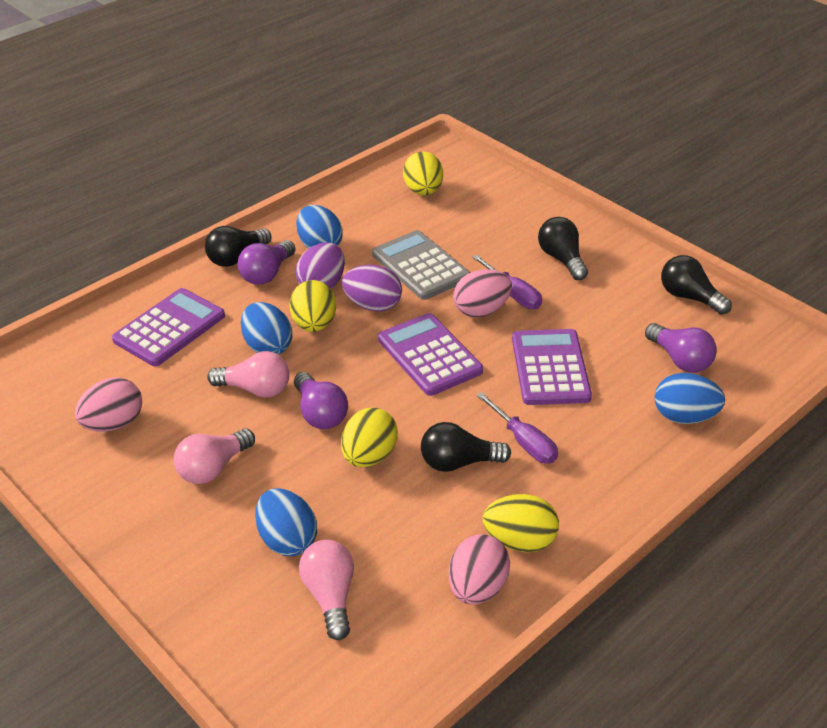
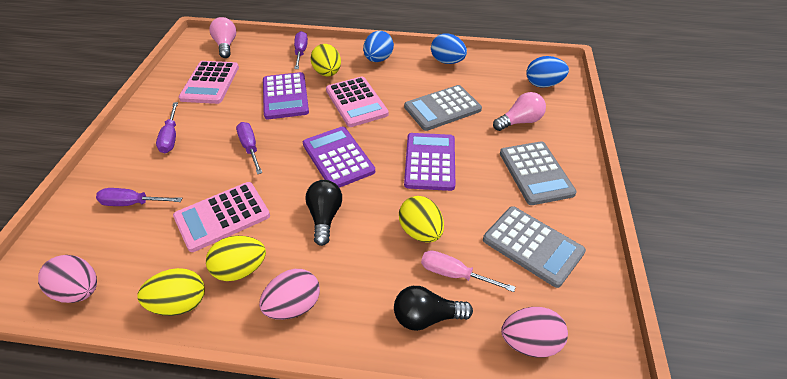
black light bulb: [205,226,271,267] [421,422,511,472] [538,217,588,280] [661,255,732,315] = 4 -> [305,180,342,246] [394,286,473,331] = 2
blue egg: [241,302,292,355] [255,488,317,556] [296,205,342,249] [654,373,725,424] = 4 -> [363,31,394,62] [431,34,467,64] [526,56,569,88] = 3
grey calculator: [372,230,470,300] = 1 -> [404,85,482,131] [483,206,586,288] [500,141,577,205] = 3
pink calculator: none = 0 -> [173,182,270,252] [179,61,239,104] [326,77,389,127] = 3
pink light bulb: [174,429,255,484] [207,351,289,398] [299,540,354,640] = 3 -> [209,17,236,58] [493,92,546,131] = 2
pink screwdriver: none = 0 -> [421,250,515,292] = 1
purple egg: [296,242,345,289] [342,265,402,312] = 2 -> none = 0
purple light bulb: [238,240,296,285] [294,372,348,429] [645,323,717,373] = 3 -> none = 0
purple screwdriver: [472,255,542,309] [476,392,558,463] = 2 -> [96,188,182,206] [156,102,178,153] [236,122,262,174] [294,31,308,69] = 4

